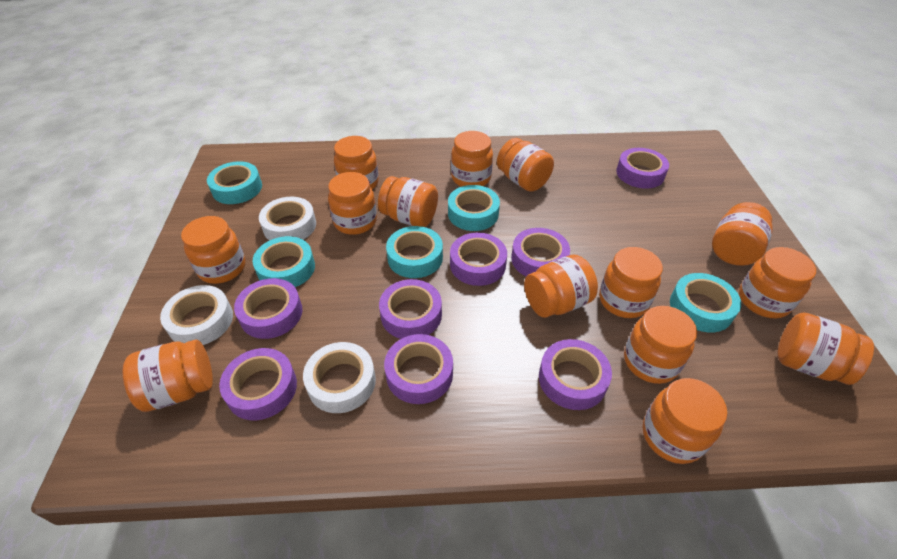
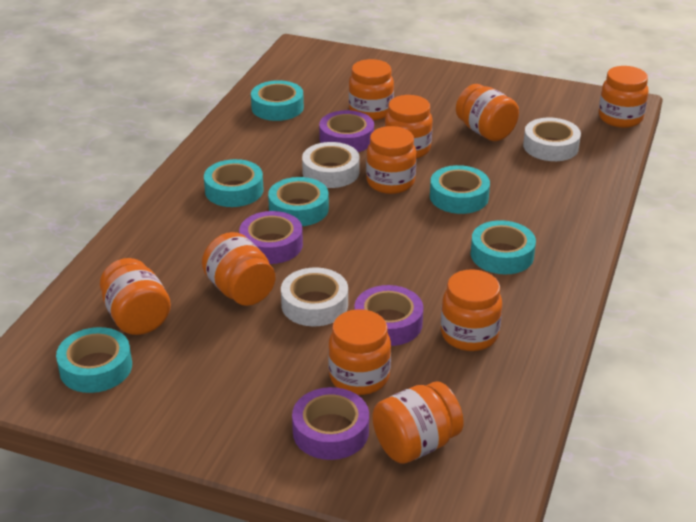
orange jar: [122,340,213,412] [181,216,245,284] [328,172,377,235] [334,136,379,190] [378,176,438,227] [451,131,493,187] [497,138,554,192] [524,255,598,318] [599,247,663,318] [624,306,697,384] [643,378,727,464] [712,202,773,266] [739,247,816,318] [777,313,874,385] = 14 -> [100,258,171,335] [202,232,275,306] [328,309,391,395] [349,59,394,121] [366,126,416,194] [372,381,464,464] [385,95,433,159] [441,269,502,351] [456,84,519,141] [599,66,649,128] = 10
purple tape: [219,348,297,420] [234,278,303,339] [379,279,442,339] [384,334,453,404] [450,232,507,286] [511,228,570,276] [539,339,612,410] [616,148,669,189] = 8 -> [239,211,303,264] [292,387,369,460] [319,110,374,152] [354,285,423,346] = 4
turquoise tape: [207,161,262,204] [252,236,315,287] [386,226,443,278] [448,185,500,231] [670,273,741,332] = 5 -> [56,327,132,393] [204,159,264,207] [251,80,304,121] [268,177,329,226] [430,165,490,214] [471,220,536,274] = 6

